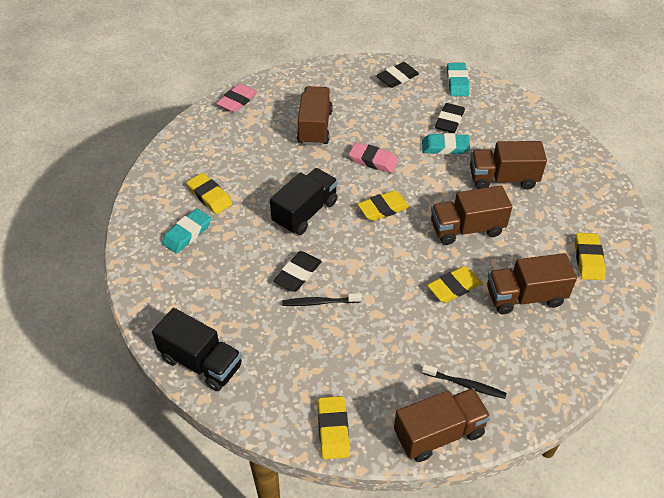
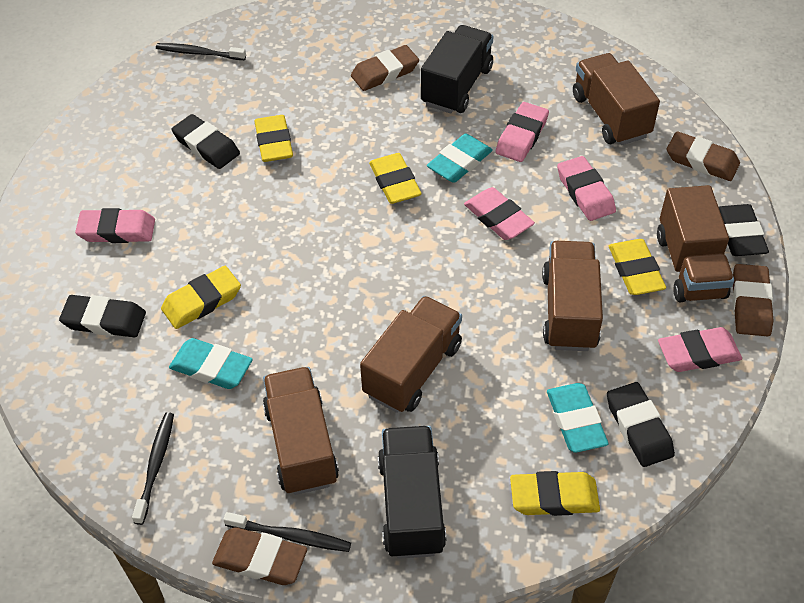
black eraser: [274,251,322,292] [376,62,419,88] [435,103,465,133] = 3 -> [59,295,146,337] [171,114,240,169] [607,382,675,467] [719,204,769,256] = 4
black toothbrush: [282,293,362,306] [422,364,507,399] = 2 -> [132,412,174,525] [156,43,246,60] [223,512,351,552] = 3
brown eraser: none = 0 -> [212,527,307,585] [351,45,419,91] [667,131,740,181] [732,264,774,336] = 4
pink eraser: [216,83,258,113] [349,142,398,173] = 2 -> [75,208,155,243] [464,187,535,240] [495,102,549,162] [557,156,616,221] [658,327,742,372] = 5

